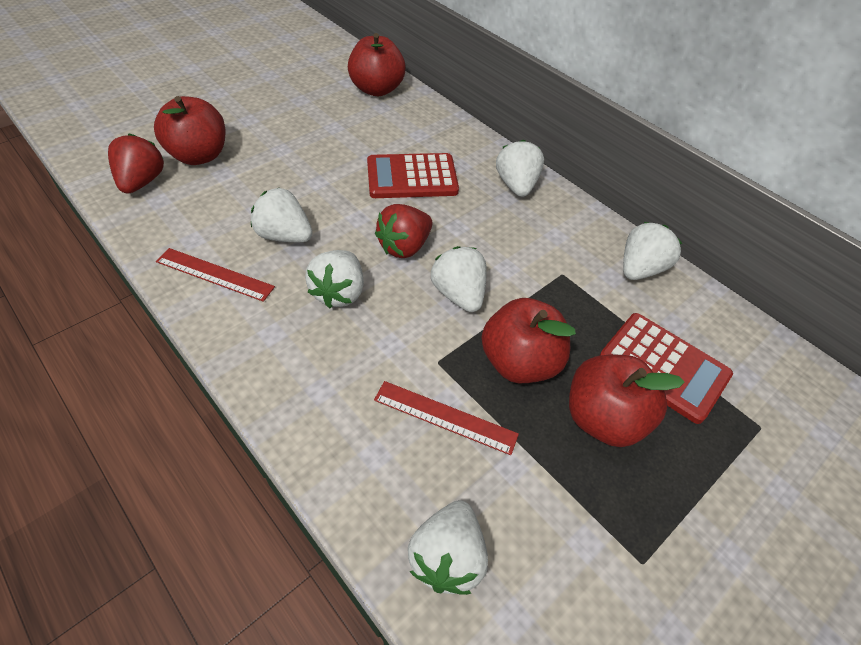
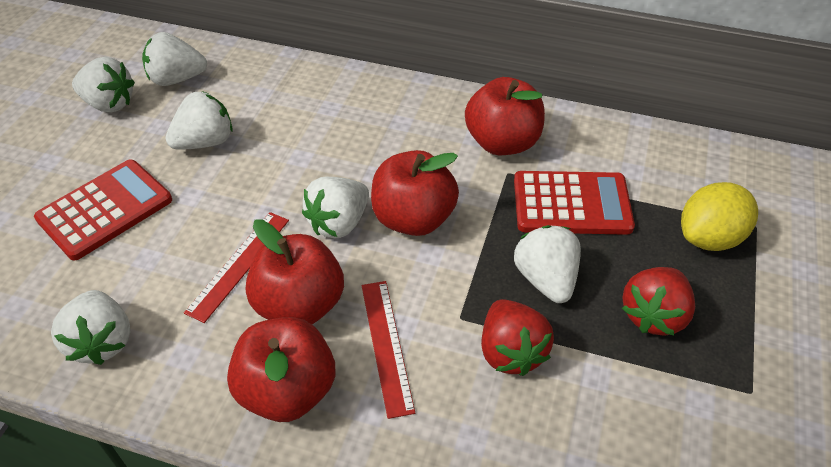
yellow lemon: none = 0 -> [681,182,758,251] = 1

